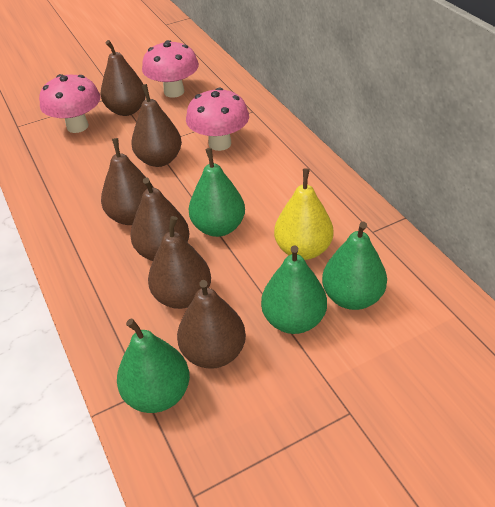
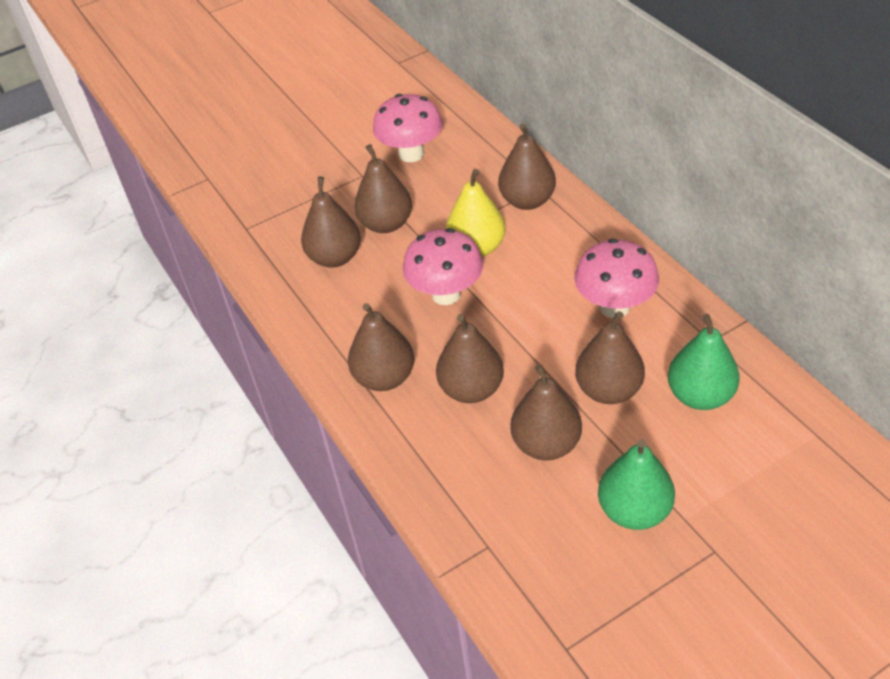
brown pear: [101,40,146,116] [101,138,154,225] [130,178,189,261] [131,84,182,167] [148,216,211,309] [177,280,246,369] = 6 -> [301,177,361,268] [348,303,414,391] [354,144,412,233] [436,314,504,403] [498,123,556,210] [510,364,582,460] [575,311,645,404] = 7
green pear: [117,318,190,413] [189,148,245,237] [261,245,327,334] [322,222,387,310] = 4 -> [598,439,675,530] [668,314,739,410] = 2

